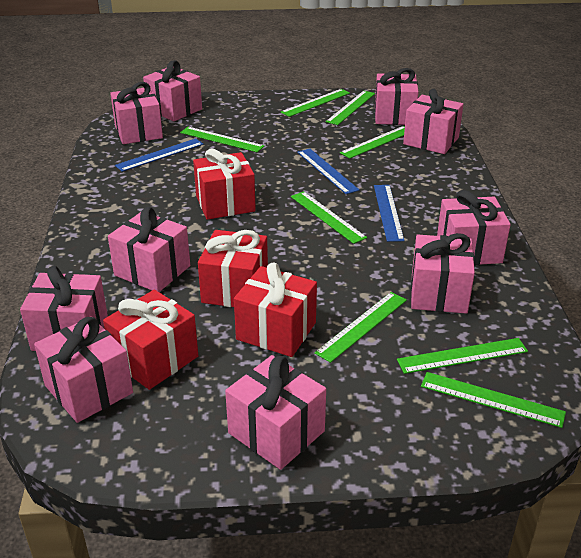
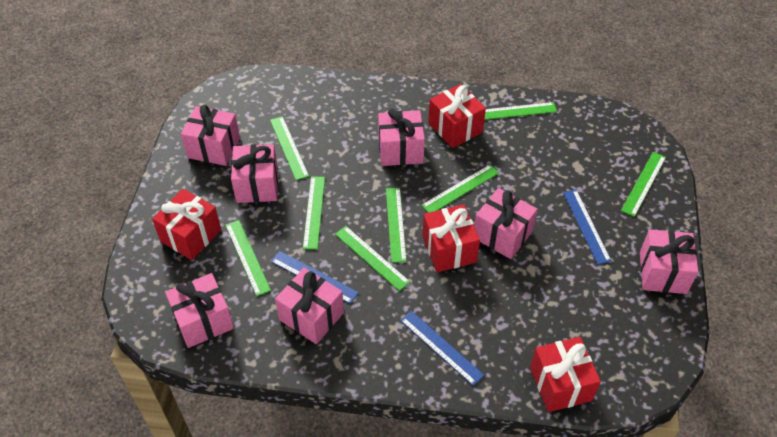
pink gift: [20,266,108,351] [34,317,133,423] [108,207,190,292] [110,82,163,144] [143,60,202,121] [225,355,326,470] [375,68,419,125] [403,89,463,154] [411,233,475,314] [437,190,511,265] = 10 -> [165,273,234,348] [181,104,240,166] [231,144,278,203] [275,268,344,344] [378,108,425,166] [474,188,538,259] [640,229,698,294] = 7

